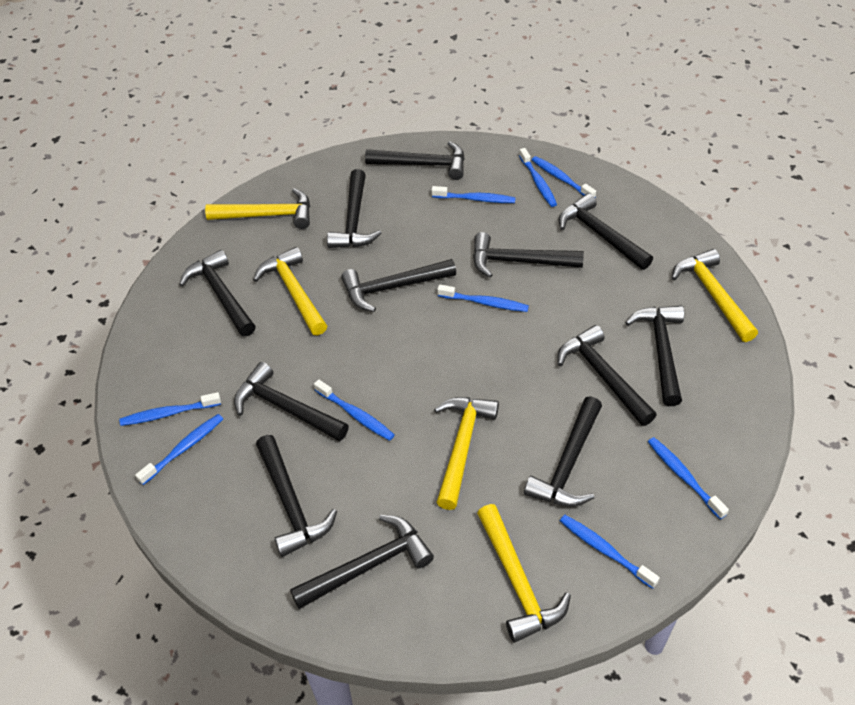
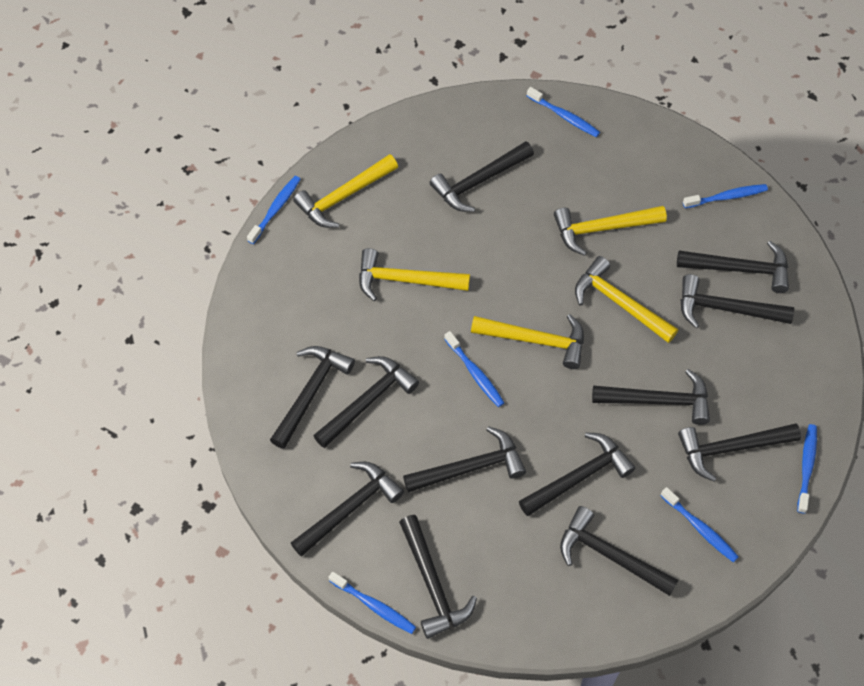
blue toothbrush: [119,392,221,426] [135,414,223,485] [314,379,395,441] [432,186,516,203] [437,284,529,312] [519,148,557,207] [532,156,596,197] [560,515,660,589] [648,437,729,519] = 9 -> [247,176,301,244] [328,572,416,634] [444,331,504,407] [527,87,600,137] [660,487,739,563] [683,184,768,208] [797,424,817,514] = 7

